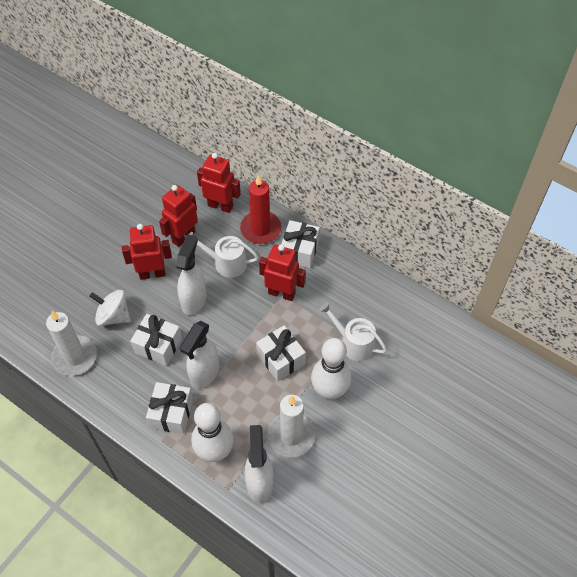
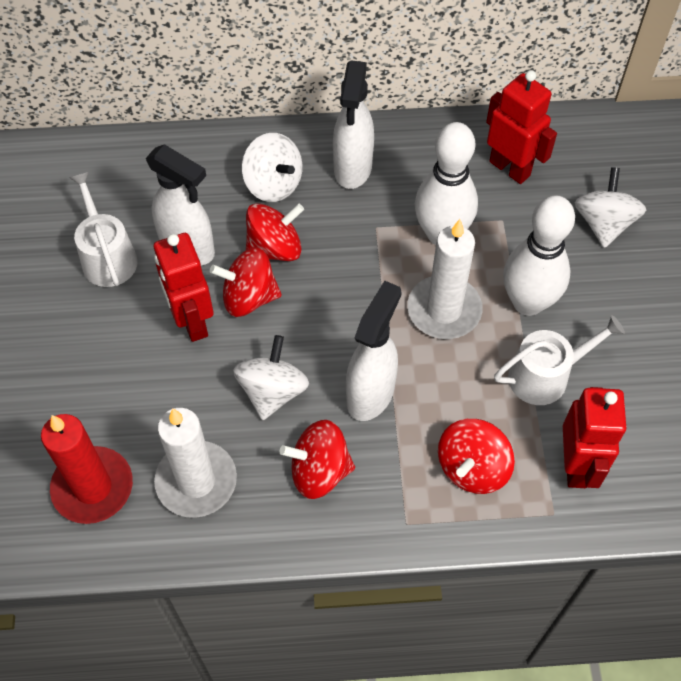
red robot: [122,224,172,280] [159,185,198,247] [197,153,241,213] [259,244,306,301] = 4 -> [154,233,214,342] [486,70,557,184] [563,387,626,488] = 3
red spinning top: none = 0 -> [210,247,282,317] [246,203,304,261] [280,420,355,499] [438,419,515,494] = 4
white gift: [130,314,182,366] [146,382,193,434] [256,325,306,381] [281,220,320,268] = 4 -> none = 0
white spinning top: [90,290,131,326] = 1 -> [233,335,309,420] [242,133,302,202] [575,167,646,248] = 3

